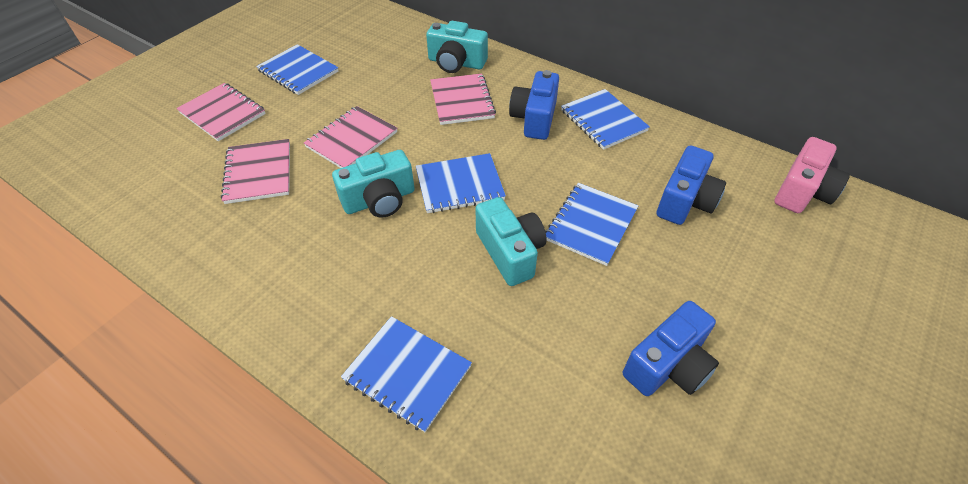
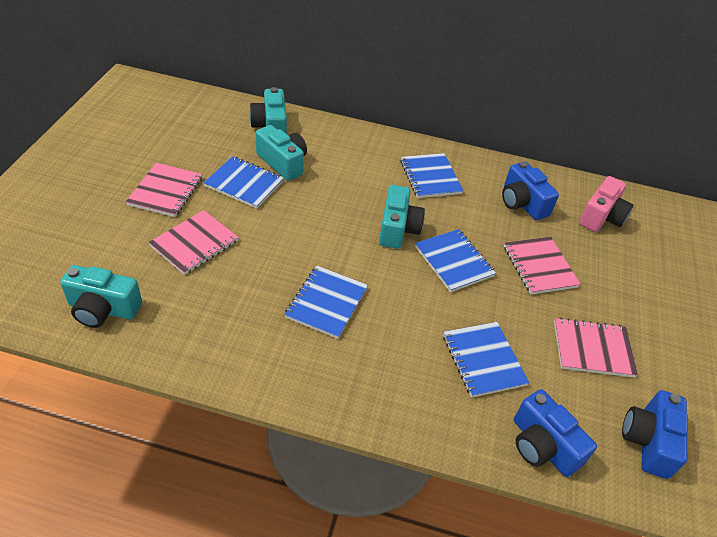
turquoise camera: [332,150,415,218] [426,21,488,73] [476,197,547,286] = 3 -> [60,265,142,328] [249,87,287,134] [256,125,307,181] [379,185,425,249] = 4

